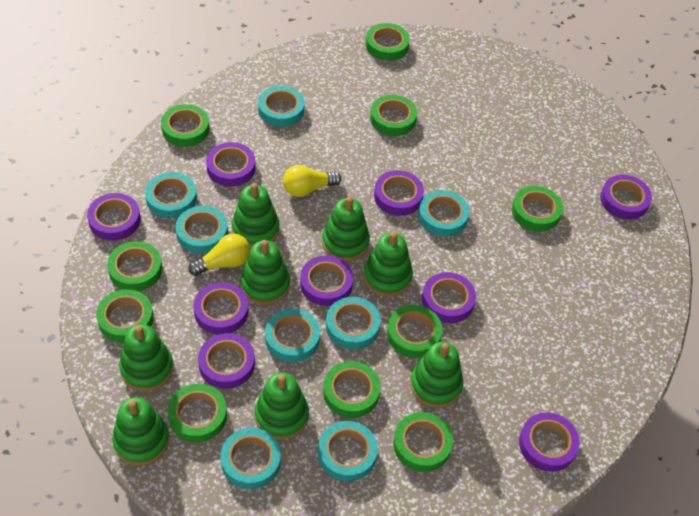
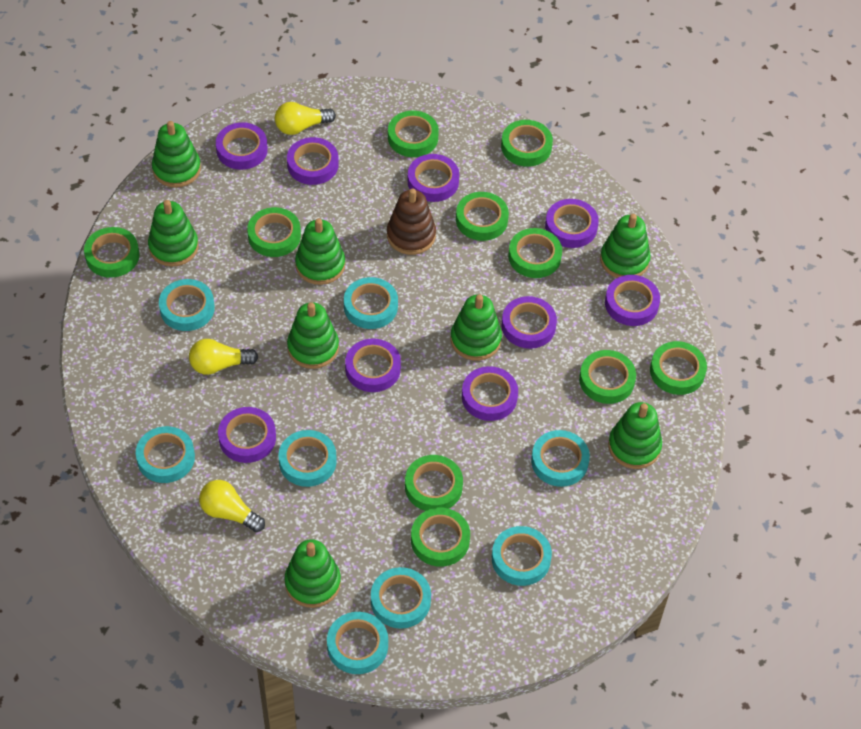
brown stacking toy: none = 0 -> [387,188,436,255] = 1
yellow light bulb: [188,233,250,276] [283,165,341,197] = 2 -> [189,339,258,375] [199,480,265,532] [275,102,336,135] = 3

